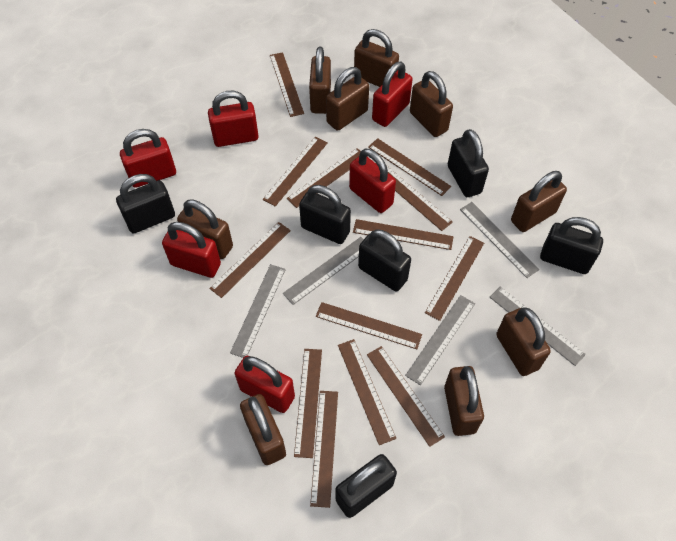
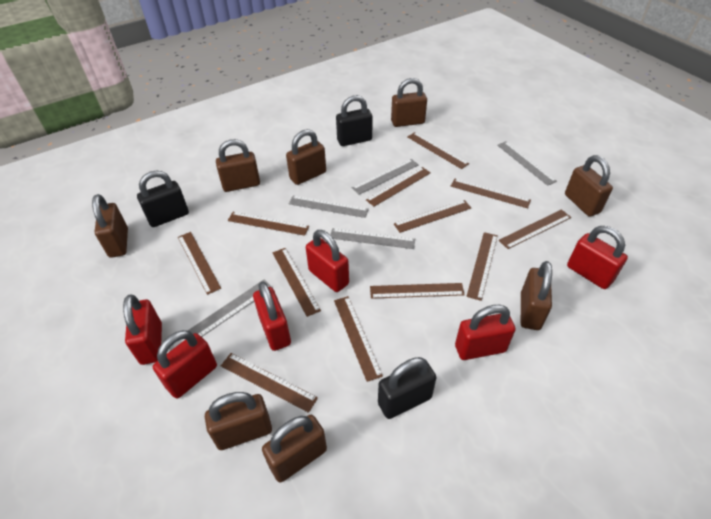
black padlock: [116,174,175,233] [299,185,351,244] [336,454,397,518] [358,229,411,291] [448,129,489,197] [540,217,603,274] = 6 -> [137,171,189,227] [336,95,373,146] [378,357,437,419] = 3
brown padlock: [177,200,233,259] [240,394,286,465] [309,47,331,114] [326,67,369,131] [354,29,399,87] [410,71,453,137] [444,366,484,436] [496,307,551,376] [511,171,567,232] = 9 -> [92,194,128,258] [205,392,272,450] [216,139,260,192] [262,415,327,482] [286,129,326,185] [391,78,427,127] [521,261,552,330] [565,155,613,217] = 8
brown ruler: [209,222,291,298] [263,137,328,206] [270,52,304,117] [287,148,361,208] [294,349,322,458] [310,391,338,508] [316,302,422,349] [338,339,396,445] [353,219,453,250] [367,346,445,447] [368,138,451,196] [386,165,453,231] [425,236,484,321] = 13 -> [178,232,221,295] [221,353,318,413] [228,212,309,236] [272,248,321,317] [334,296,383,382] [366,167,431,207] [370,283,465,299] [394,200,471,233] [407,132,469,169] [451,179,531,208] [466,232,498,301] [499,209,571,249] = 12

